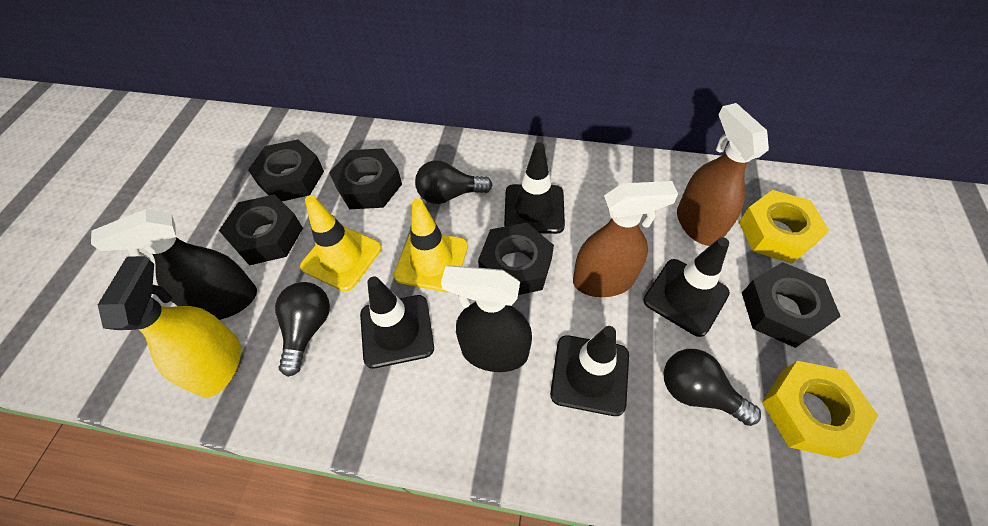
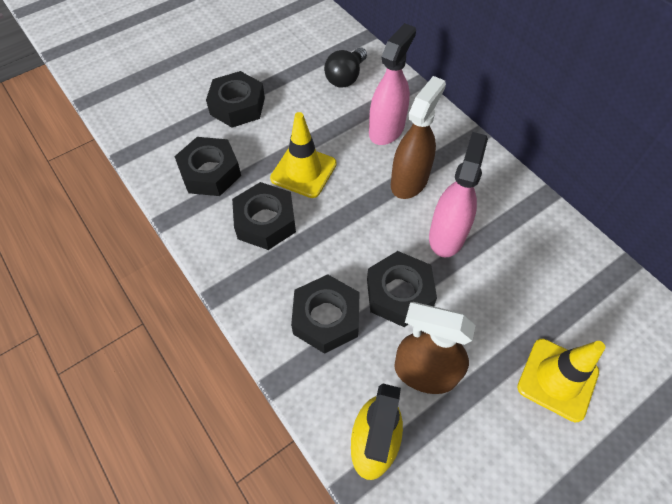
black light bulb: [275,282,330,377] [415,160,492,204] [664,349,761,426] = 3 -> [324,47,367,88] = 1
black spray bottle: [91,209,257,320] [441,265,532,372] = 2 -> none = 0
black traffic cone: [360,276,434,369] [504,142,565,234] [550,326,629,416] [643,237,730,337] = 4 -> none = 0
pink spray bottle: none = 0 -> [369,23,416,145] [429,132,488,258] = 2
yellow nut: [739,190,829,264] [762,361,878,458] = 2 -> none = 0

